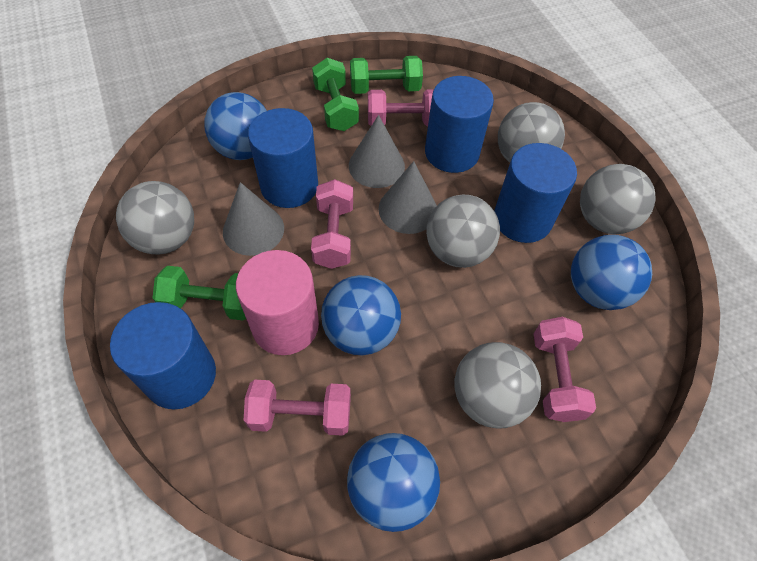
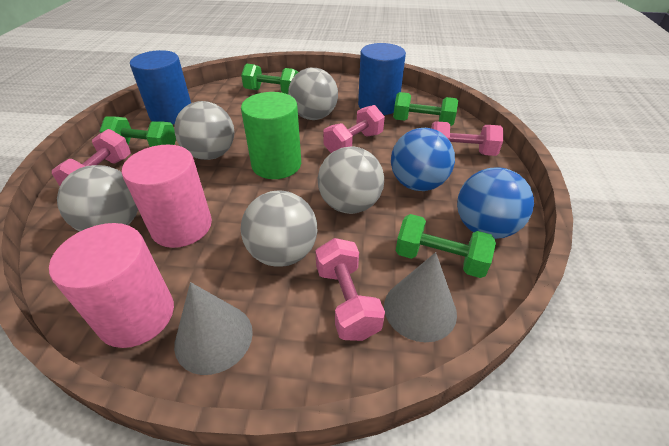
blue ball: [204,92,267,160] [321,275,401,355] [347,433,440,532] [571,235,652,310] = 4 -> [391,128,455,191] [457,168,534,239] = 2
blue cylinder: [110,302,216,409] [248,108,318,208] [425,76,494,173] [494,143,577,243] = 4 -> [130,50,191,125] [358,43,406,115] = 2
green cylinder: none = 0 -> [241,92,301,179] = 1
green dumbbell: [153,266,246,321] [312,58,359,131] [350,56,423,94] = 3 -> [100,116,176,147] [241,64,298,94] [393,92,458,126] [396,214,496,278] = 4
grey cone: [223,182,284,256] [349,115,405,188] [378,161,437,234] = 3 -> [174,282,253,375] [384,252,457,342] = 2
pink cylinder: [236,250,319,355] = 1 -> [49,223,174,348] [122,145,212,248] = 2

